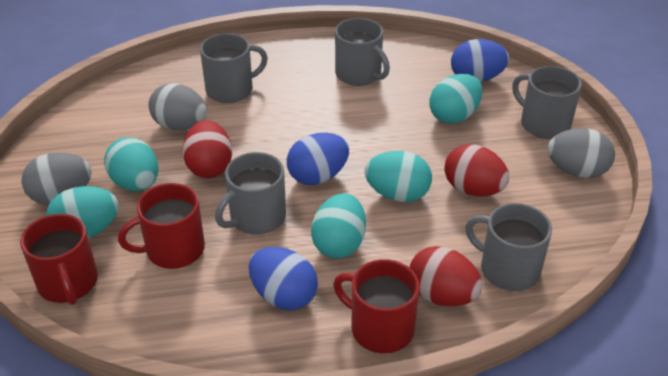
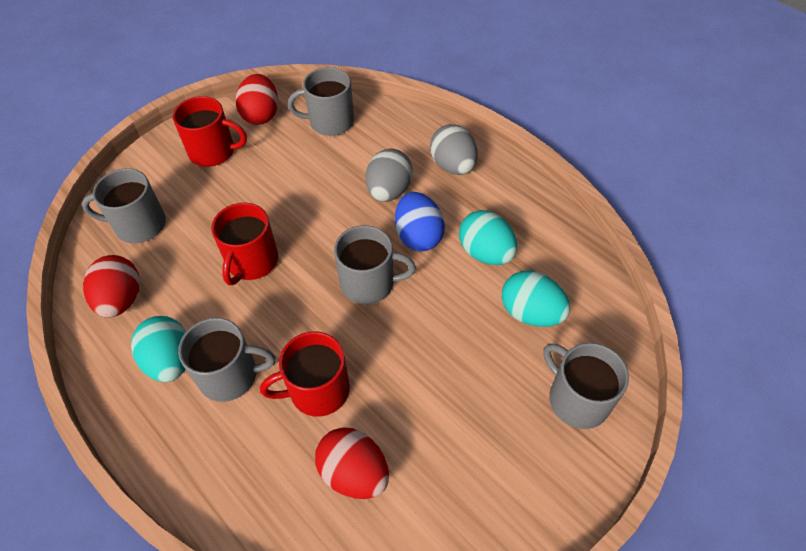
blue egg: [249,247,318,310] [287,133,349,185] [451,39,509,82] = 3 -> [395,192,445,252] = 1
grey egg: [21,152,92,205] [148,83,207,130] [548,128,615,178] = 3 -> [366,149,413,202] [430,124,478,175] = 2
turquoise egg: [46,186,119,238] [104,137,158,191] [311,193,366,259] [365,151,432,202] [429,74,483,124] = 5 -> [131,316,186,382] [459,210,517,265] [502,270,570,327] = 3

